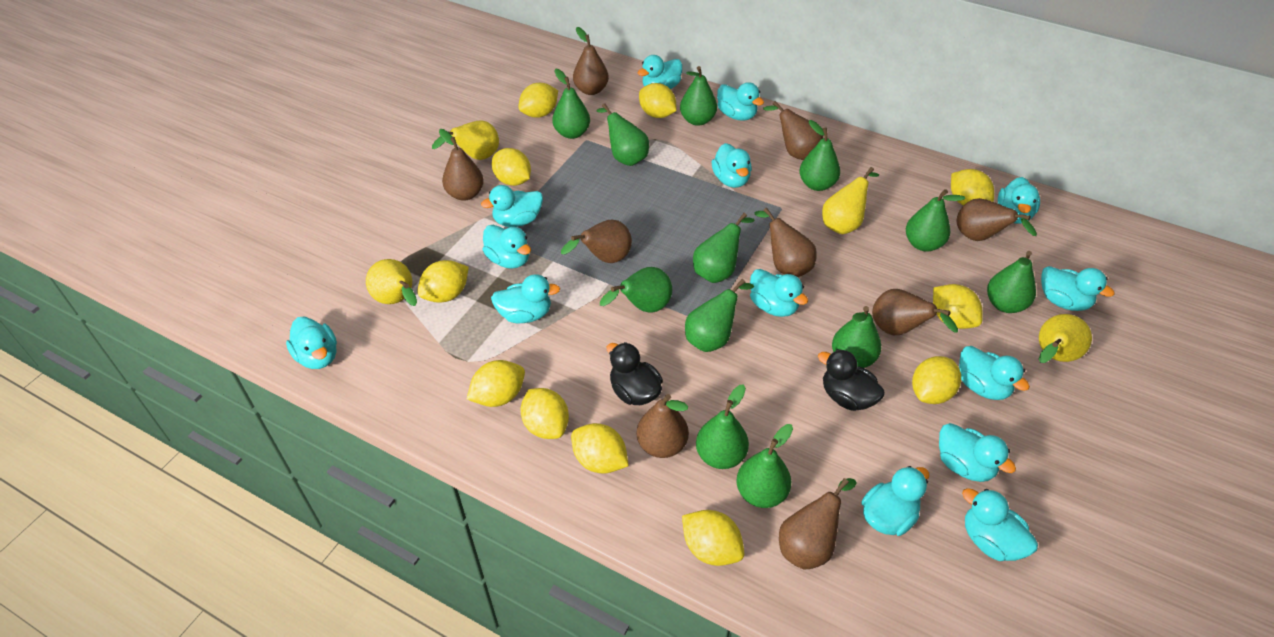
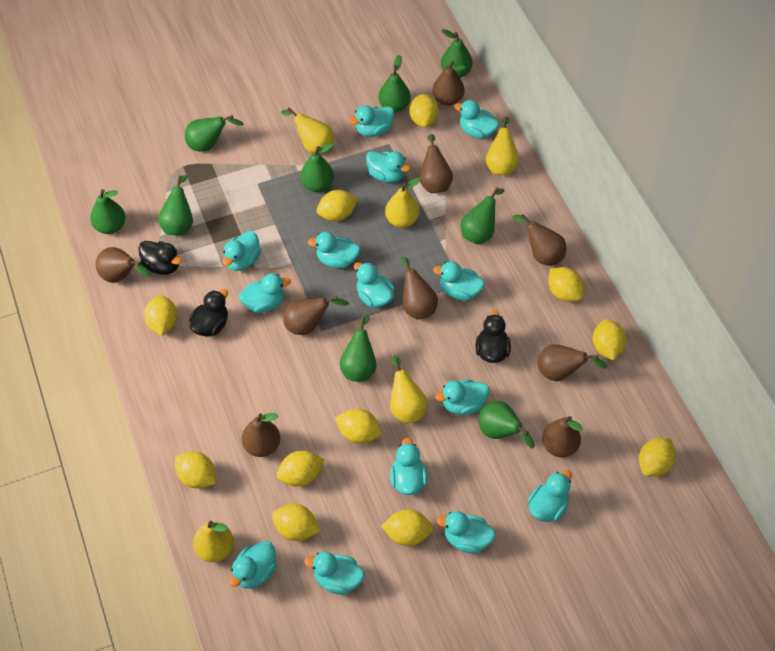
black duck: [607,342,663,405] [818,349,885,411] = 2 -> [138,241,182,275] [189,289,228,337] [475,311,511,363] = 3
green pear: [552,69,590,139] [596,103,649,166] [600,267,672,313] [680,66,717,126] [685,279,754,352] [693,213,755,283] [696,384,749,469] [736,424,793,508] [799,120,840,191] [832,306,881,368] [906,189,965,252] [987,251,1036,313] = 12 -> [90,189,125,234] [158,175,193,236] [185,115,244,152] [300,143,334,192] [340,315,377,382] [378,55,411,112] [441,29,473,78] [461,187,505,244] [479,401,535,448] = 9
yellow pear: [366,259,417,306] [432,120,499,160] [822,167,879,234] [1039,314,1092,363] = 4 -> [193,521,234,562] [281,108,334,154] [385,177,421,228] [390,355,428,423] [486,117,519,175] = 5

